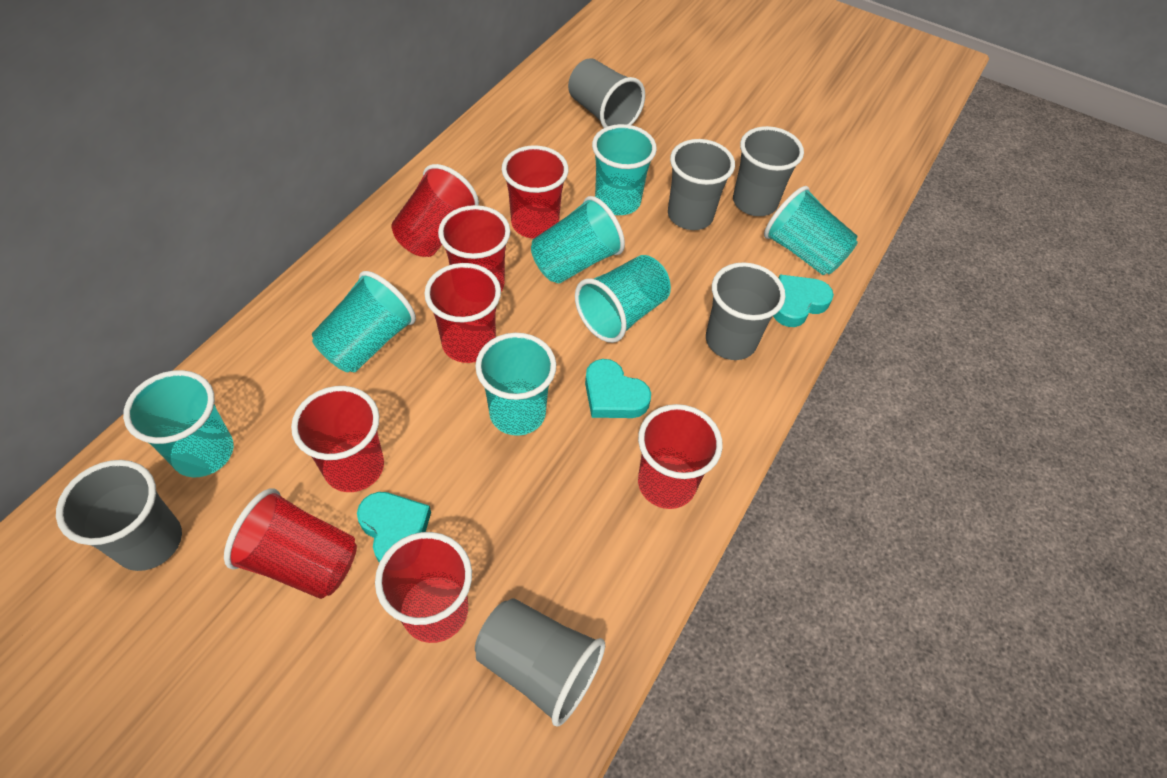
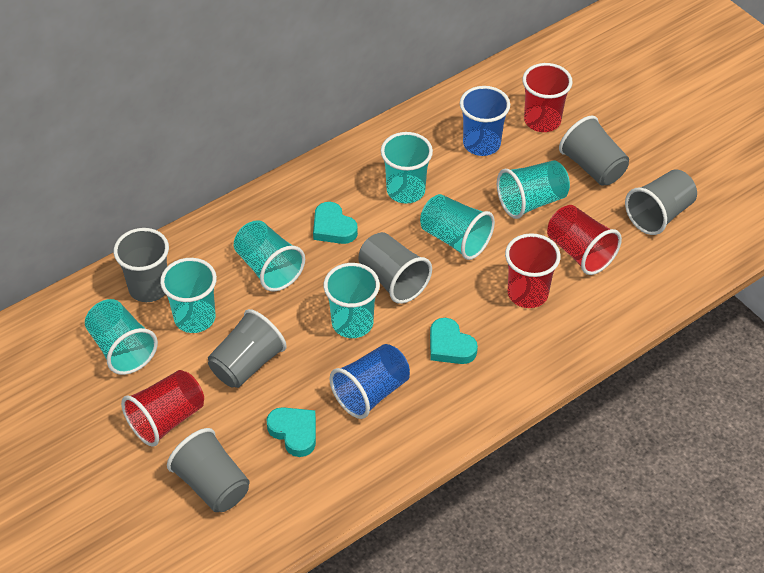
blue cup: none = 0 -> [330,344,410,419] [460,86,510,156] = 2
red cup: [224,488,357,599] [291,386,384,492] [375,532,472,643] [391,164,479,257] [424,263,501,363] [438,205,511,292] [502,145,569,238] [638,404,723,509] = 8 -> [121,370,204,447] [505,233,561,308] [522,63,573,132] [547,205,622,275] = 4

